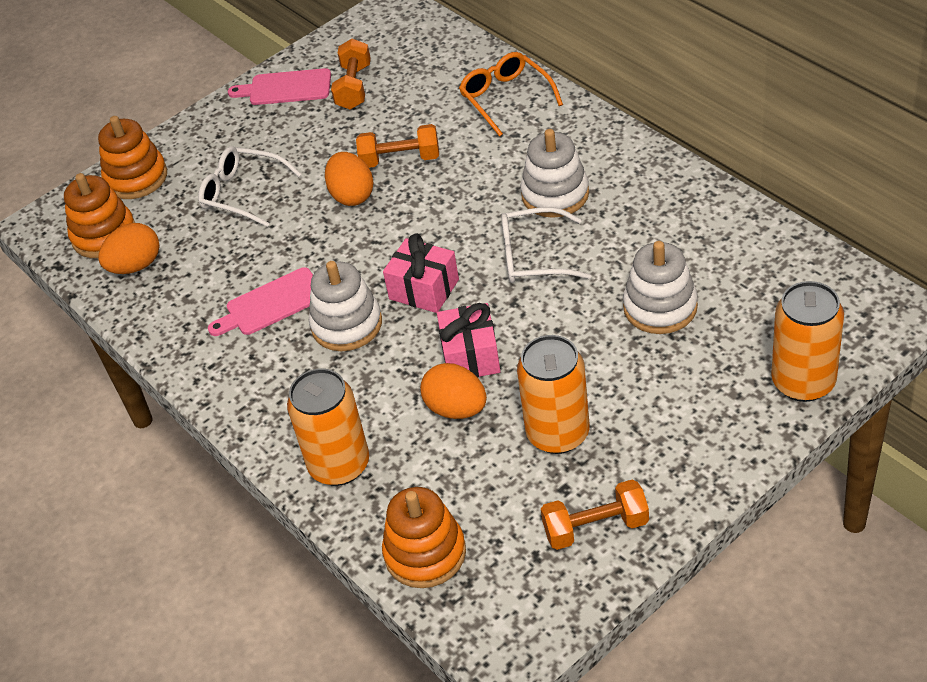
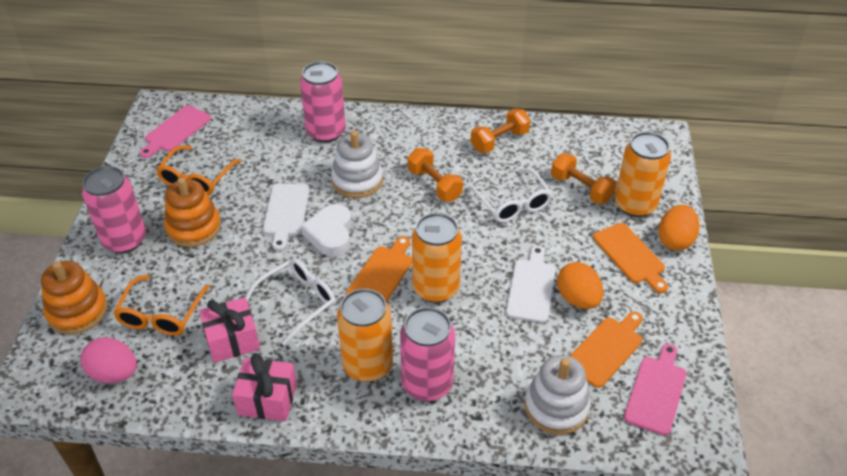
orange cutting board: none = 0 -> [346,236,412,303] [570,311,643,388] [593,223,668,293] = 3
orange egg: [98,223,159,274] [325,152,374,206] [420,363,487,419] = 3 -> [557,262,603,309] [658,205,700,251] = 2
orange glasses: [459,52,563,137] = 1 -> [113,275,210,336] [156,146,242,195] = 2
orange stacking toy: [64,173,135,258] [98,116,167,199] [382,487,466,588] = 3 -> [41,261,108,334] [164,177,221,247] = 2
pink can: none = 0 -> [82,166,146,253] [300,61,346,143] [400,307,455,401] = 3
pink egg: none = 0 -> [81,337,137,383] = 1
white cutting board: none = 0 -> [263,183,309,251] [506,246,556,323] = 2
white heart: none = 0 -> [301,204,352,257] = 1
white stacking toy: [309,261,382,351] [520,129,589,218] [623,241,698,334] = 3 -> [331,131,383,198] [525,355,591,435] = 2

